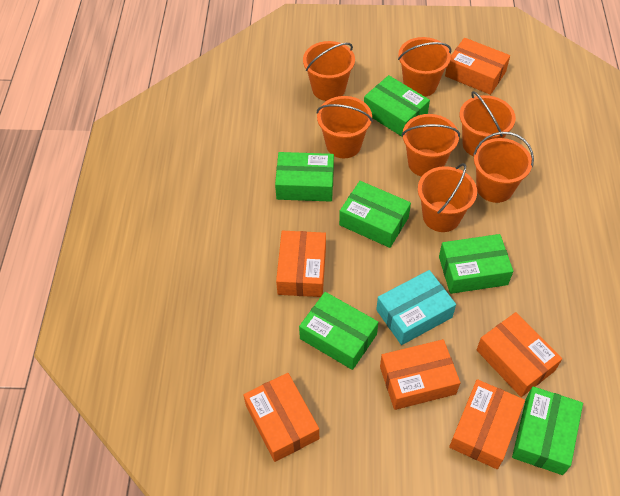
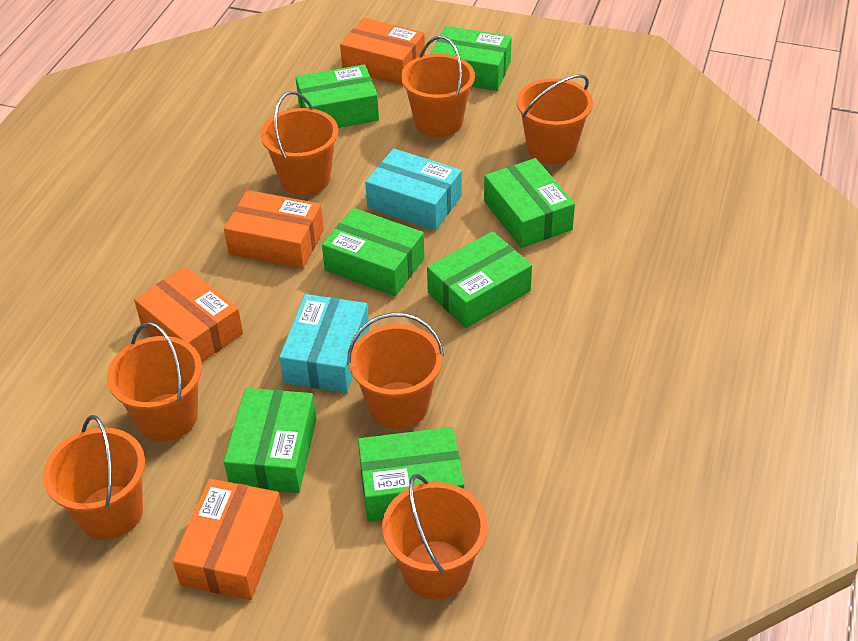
green box: [275,152,334,202] [299,292,378,370] [339,181,411,248] [364,75,430,137] [439,234,513,294] [512,386,583,475] = 6 -> [224,388,316,493] [296,64,379,128] [322,208,425,296] [358,427,464,522] [427,231,532,328] [431,26,512,91] [484,158,575,248] = 7
orange box: [243,373,319,462] [276,231,326,297] [380,339,460,410] [445,38,510,95] [449,379,525,469] [477,312,562,397] = 6 -> [134,267,243,362] [172,479,283,600] [224,190,324,269] [340,18,425,85] = 4
turquoise box: [376,270,456,345] = 1 -> [279,294,369,393] [365,148,462,231] = 2

